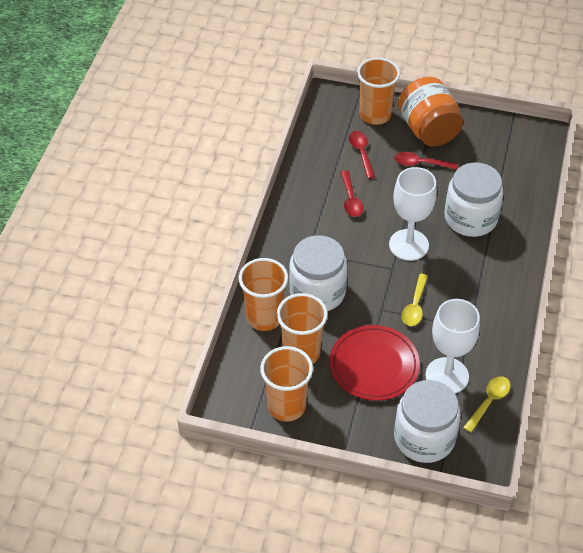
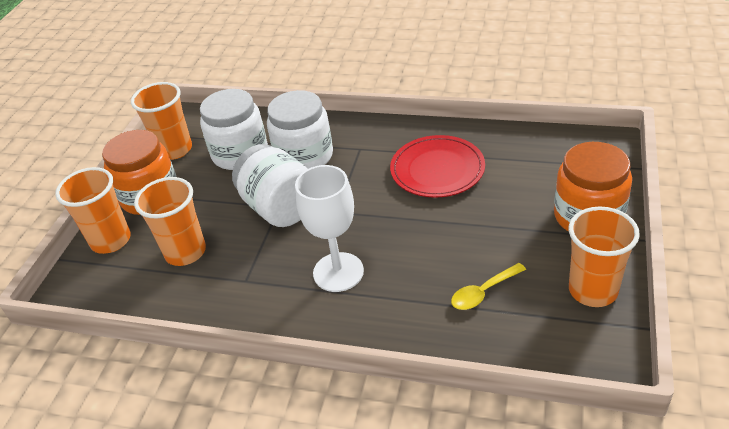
orange jar: [398,77,463,147] = 1 -> [102,130,176,215] [554,142,632,232] = 2
red spoon: [340,170,364,217] [349,131,375,179] [394,152,457,170] = 3 -> none = 0
white goblet: [389,167,437,261] [425,299,480,394] = 2 -> [295,165,364,292] = 1
yellow spoon: [402,274,428,326] [463,376,511,433] = 2 -> [451,263,526,310] = 1

